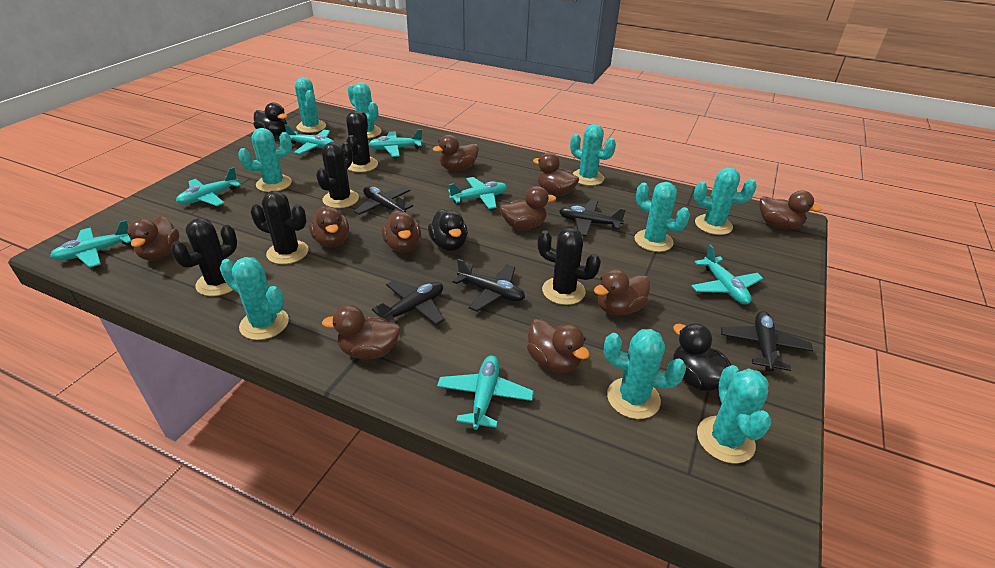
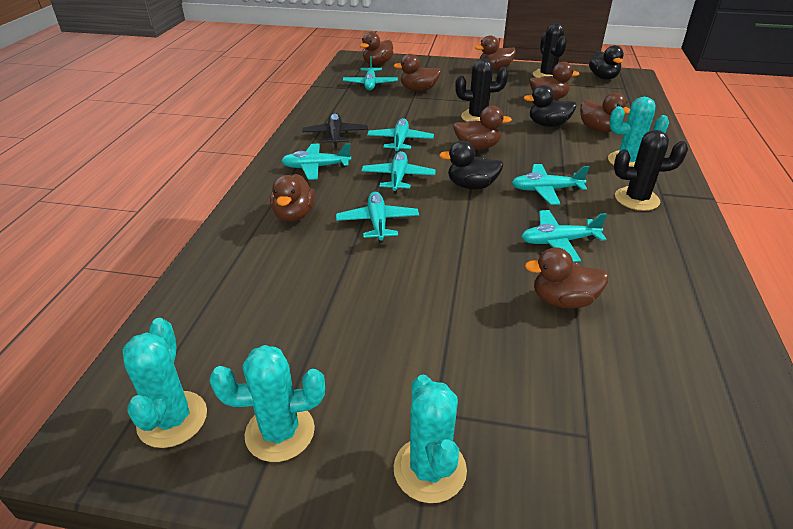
black cactus: [171,218,237,296] [251,191,309,264] [316,142,359,208] [346,111,378,172] [537,228,601,305] = 5 -> [455,58,509,122] [533,23,567,78] [614,130,688,211] = 3
black plane: [354,186,413,215] [372,280,444,325] [452,259,525,312] [559,200,626,236] [721,311,813,372] = 5 -> [302,113,368,148] = 1
brown duck: [128,216,179,260] [309,206,349,247] [322,305,400,360] [381,210,421,252] [433,135,479,171] [500,186,556,230] [527,319,590,373] [533,152,579,196] [594,269,650,315] [759,190,822,229] = 10 -> [270,174,315,222] [360,32,394,65] [394,54,441,91] [453,105,512,150] [475,36,516,70] [525,247,609,308] [530,62,580,100] [580,93,630,132] = 8
turquoise cactus: [220,257,289,340] [238,128,292,192] [295,77,326,133] [348,82,382,138] [570,124,616,186] [604,329,686,419] [634,182,690,252] [694,167,757,235] [697,365,771,464] = 9 -> [123,318,207,448] [210,345,325,462] [394,374,467,503] [608,97,669,167] = 4

